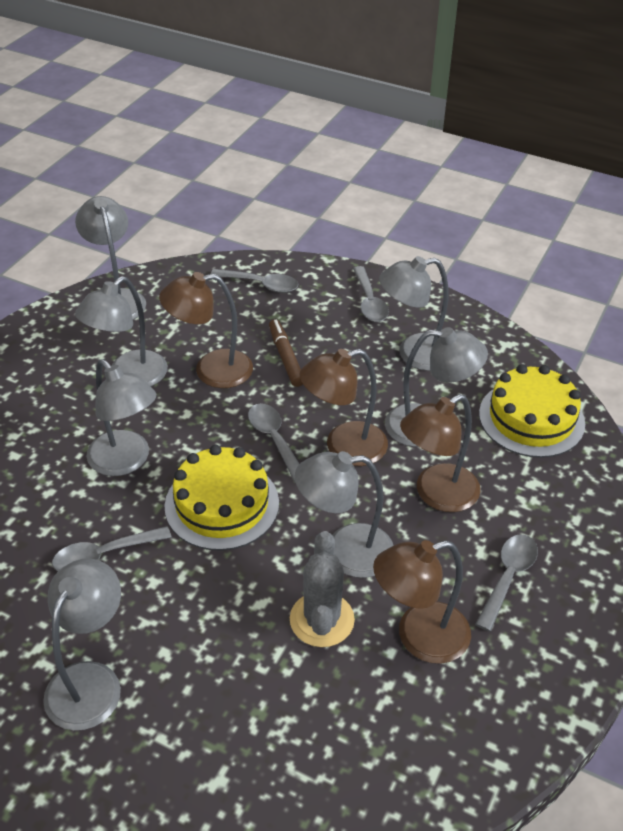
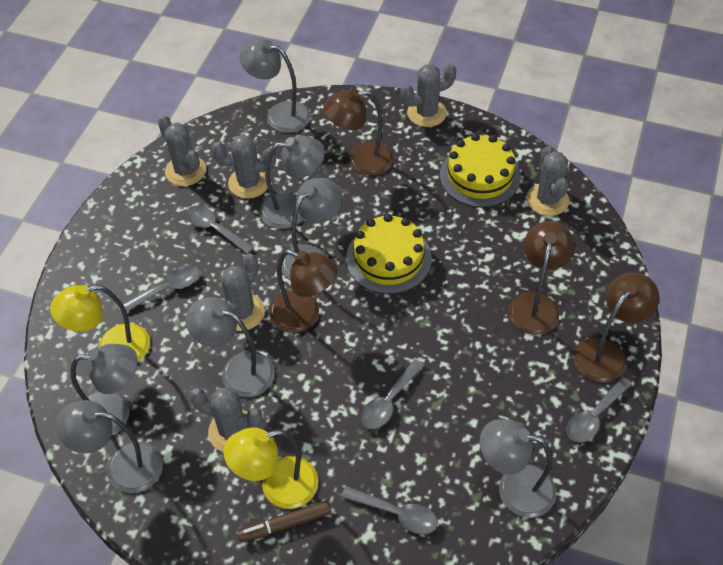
grey cactus: [290,531,355,647] = 1 -> [158,115,206,186] [189,387,263,452] [212,135,276,199] [221,253,265,331] [401,64,456,127] [527,146,569,216] = 6
yellow lamp: none = 0 -> [50,285,150,363] [223,428,318,509] = 2

